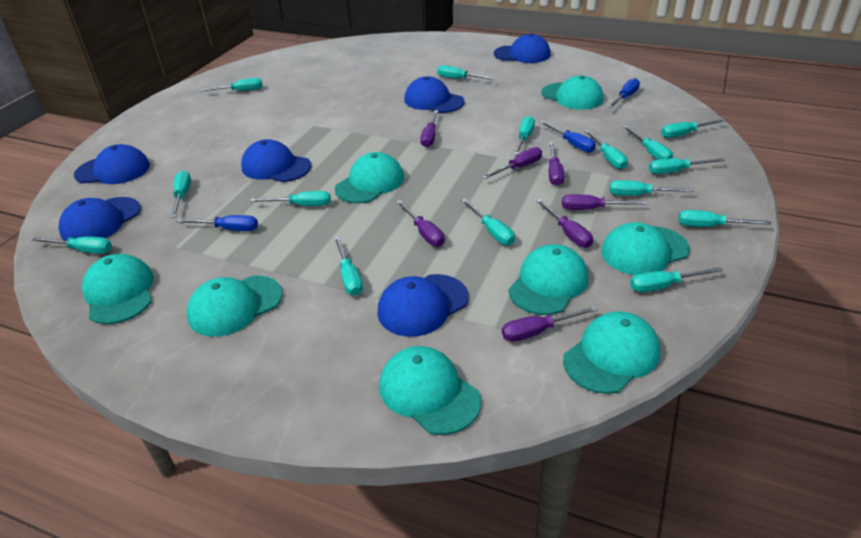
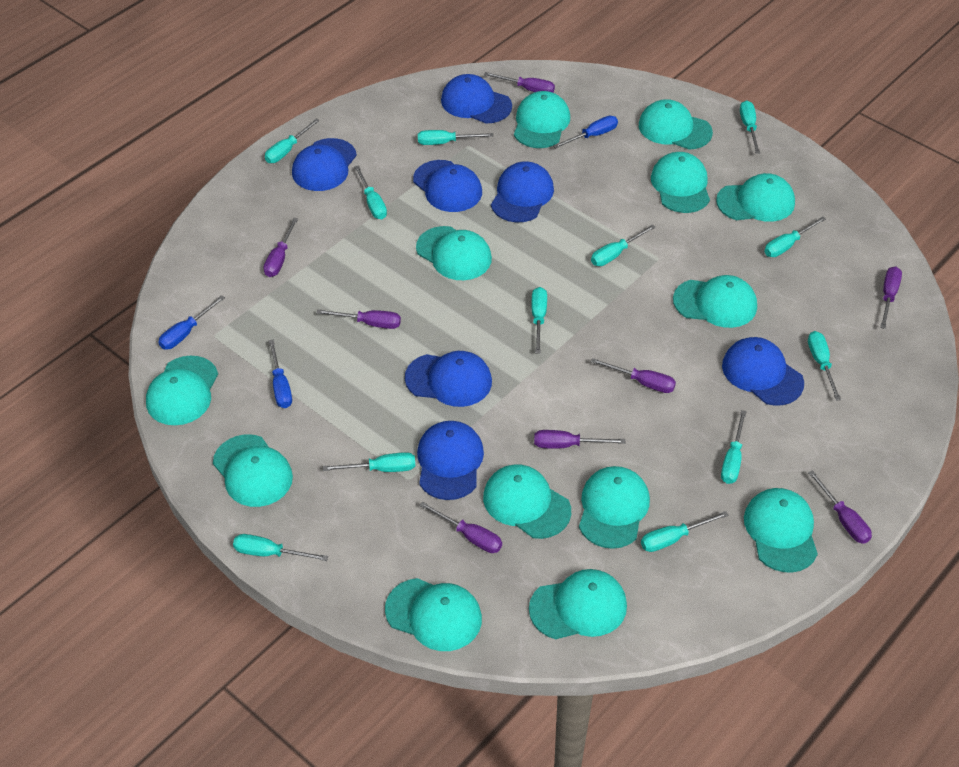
blue cap: [59,197,141,241] [74,144,150,184] [241,139,311,182] [377,274,469,337] [404,76,465,113] [494,33,551,63] = 6 -> [292,138,357,191] [405,351,492,407] [413,160,482,212] [417,421,484,500] [441,74,512,124] [491,161,554,222] [722,337,804,406] = 7
purple screwdriver: [396,200,445,247] [420,110,438,147] [482,147,542,179] [502,306,598,342] [536,199,593,248] [549,142,564,186] [562,194,647,210] = 7 -> [264,218,298,277] [316,309,401,329] [419,502,502,553] [484,72,555,93] [534,430,625,449] [591,358,676,393] [808,470,872,544] [880,266,902,329] = 8
turquoise cap: [82,254,154,324] [187,275,283,337] [335,152,404,203] [379,346,481,435] [508,244,588,315] [541,76,604,110] [563,311,660,394] [601,222,690,275] = 8 -> [146,356,218,425] [213,434,293,507] [385,578,482,651] [416,226,492,280] [483,464,571,539] [514,91,570,148] [529,569,627,639] [579,466,650,549] [639,99,713,150] [651,152,710,213] [673,275,757,328] [716,173,795,222] [744,488,818,573] = 13
turquoise screwdriver: [32,236,112,254] [171,170,191,218] [200,78,262,91] [250,191,331,206] [334,237,363,296] [437,65,495,80] [461,199,515,245] [514,116,535,155] [585,130,628,169] [609,180,694,196] [623,126,673,160] [630,267,723,292] [649,158,725,174] [661,119,726,138] [679,210,772,227] = 15 -> [233,534,328,561] [265,118,320,163] [323,452,415,472] [354,165,387,219] [418,130,494,145] [531,287,547,354] [591,224,656,266] [641,511,729,552] [721,410,747,484] [740,101,760,154] [764,216,826,257] [808,331,841,401] = 12

